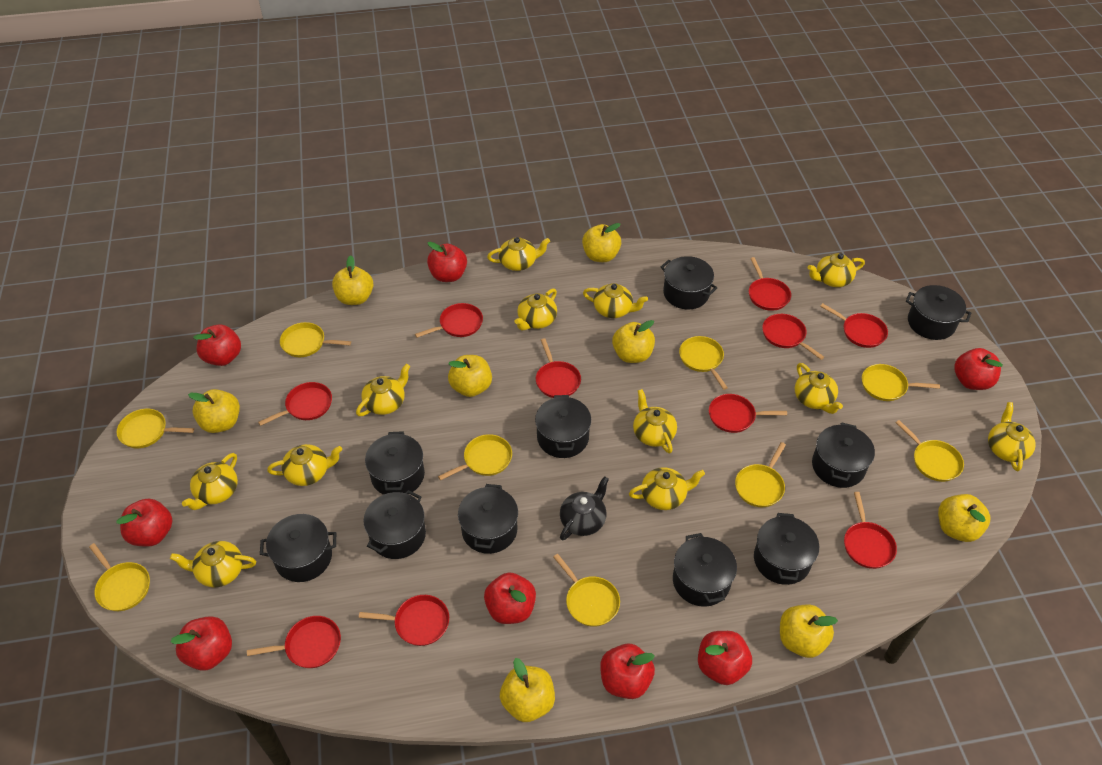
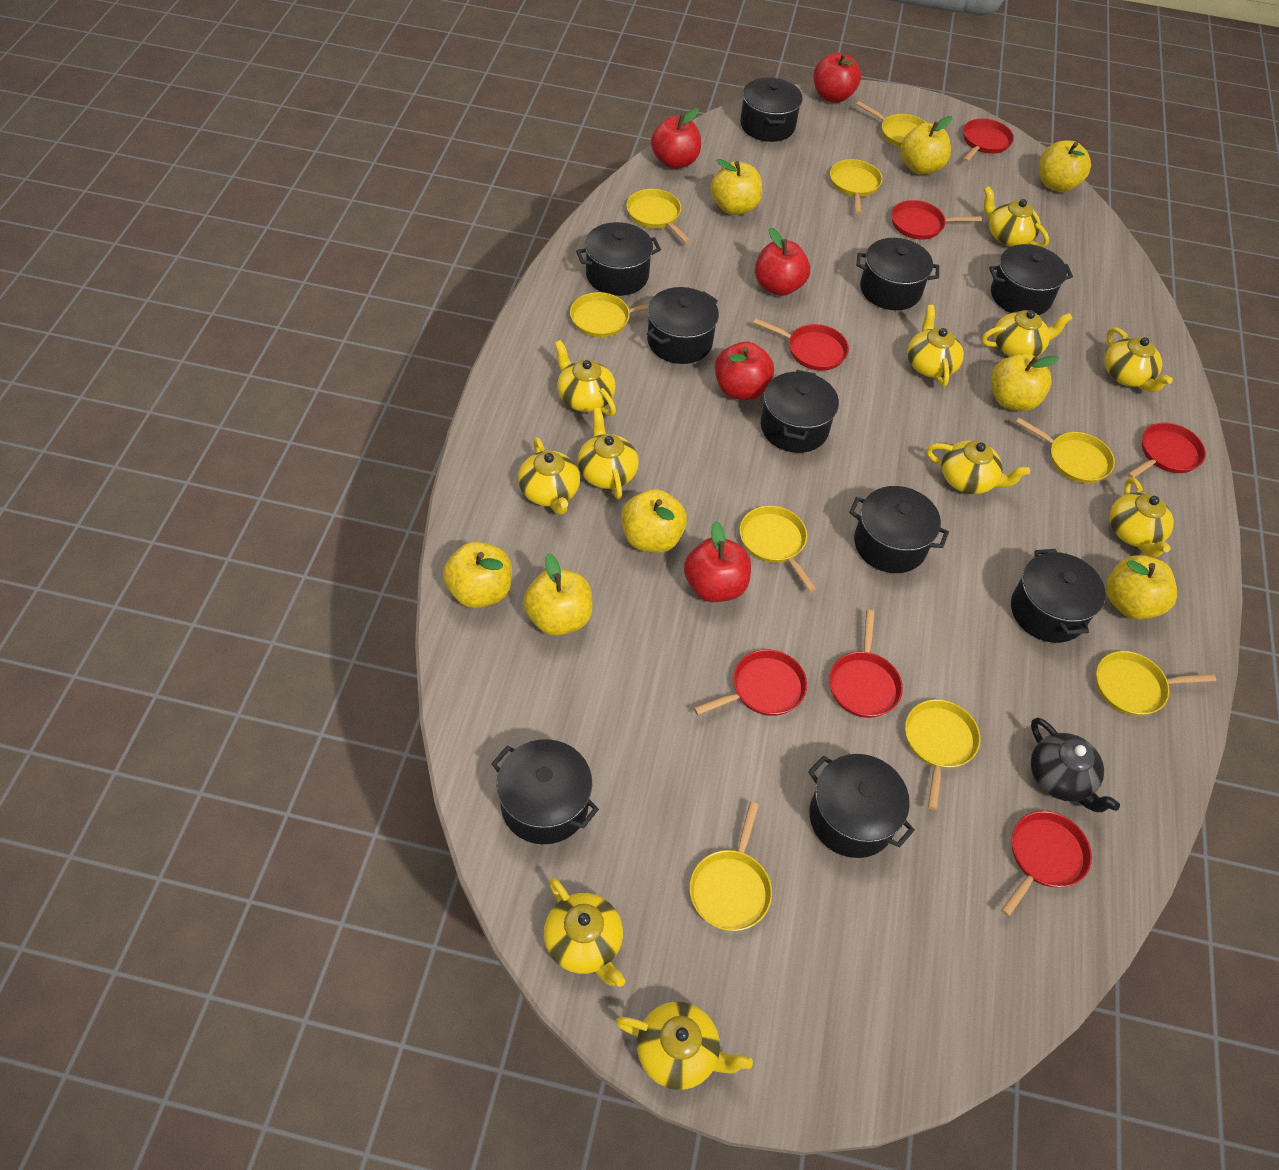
red apple: [117,499,172,547] [170,616,232,671] [193,324,241,366] [427,242,467,282] [484,572,536,624] [600,644,655,699] [698,631,752,685] [954,348,1003,390] = 8 -> [651,108,701,169] [684,521,751,602] [715,342,774,400] [755,227,810,296] [814,53,861,103] = 5
red pan: [247,616,341,668] [258,382,332,426] [359,595,449,646] [415,303,483,338] [536,338,581,398] [709,394,787,433] [749,257,791,311] [762,314,824,360] [820,303,888,348] [844,492,897,569] = 10 -> [694,649,807,716] [754,318,849,371] [829,610,903,718] [891,200,982,239] [963,118,1014,162] [1001,811,1092,917] [1127,423,1206,478] = 7
yellow teapot: [170,541,256,588] [182,453,238,510] [267,444,342,486] [356,364,410,416] [487,237,550,271] [515,289,557,330] [583,283,648,318] [629,467,705,510] [633,389,677,454] [795,363,843,414] [808,253,865,287] [988,402,1036,471] = 12 -> [518,437,580,515] [544,878,625,987] [555,340,616,416] [577,408,639,500] [615,1002,753,1090] [907,305,964,387] [926,440,1030,494] [982,310,1073,357] [984,186,1049,247] [1104,327,1173,392] [1109,477,1174,558] = 11

